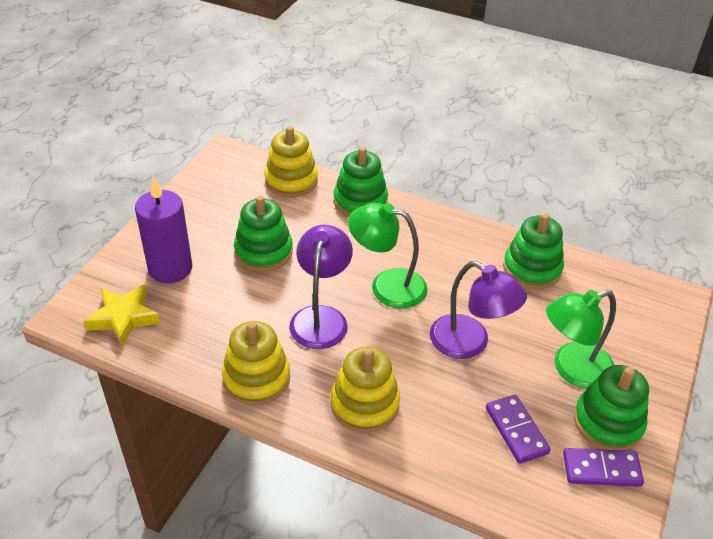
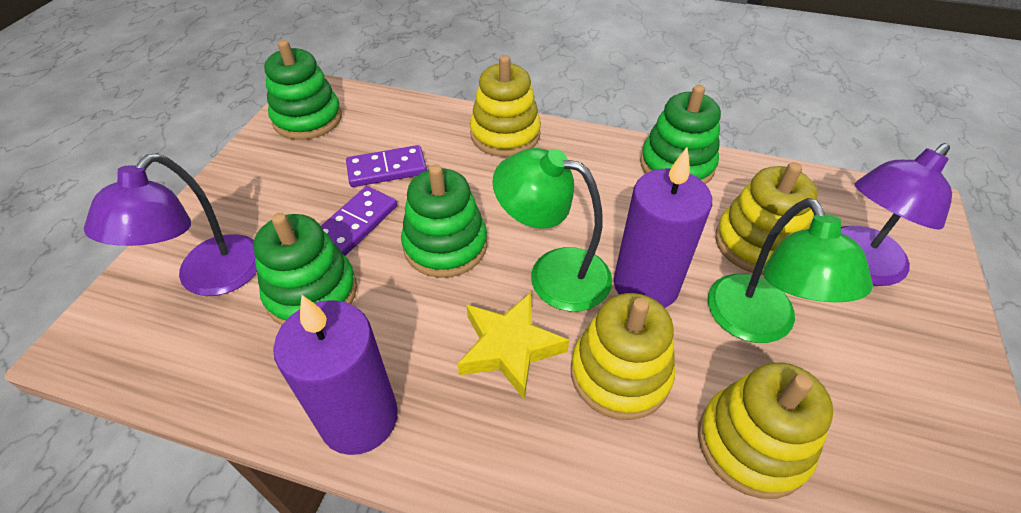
purple candle: [135,176,192,283] = 1 -> [273,295,398,455] [614,148,712,308] = 2
yellow stacking toy: [222,321,290,405] [265,126,318,197] [331,347,400,433] = 3 -> [470,55,541,157] [571,293,675,420] [698,362,833,499] [715,162,818,275] = 4

